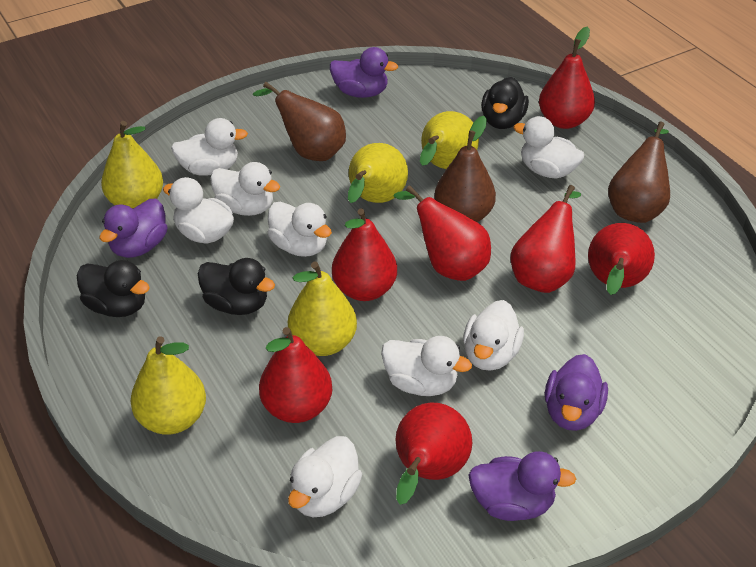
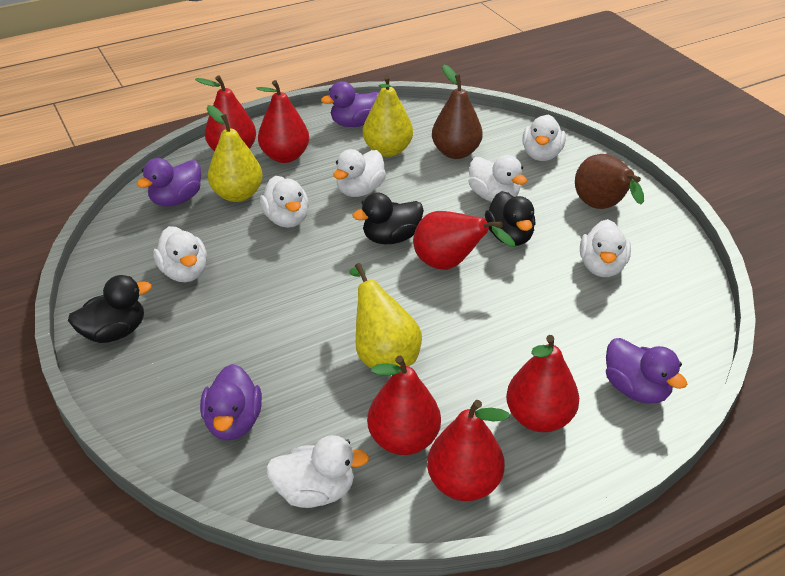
brown pear: [253,82,346,161] [434,116,496,222] [608,122,670,223] = 3 -> [432,65,483,159] [575,154,644,209] = 2
red pear: [259,327,332,423] [332,208,397,301] [394,185,491,281] [396,402,472,505] [511,185,581,293] [539,27,595,129] [588,223,655,295] = 7 -> [195,75,256,152] [256,80,309,163] [367,356,441,455] [413,211,515,270] [427,400,510,501] [506,335,579,432] = 6
white duck: [163,177,234,244] [171,118,248,176] [210,162,280,216] [268,202,332,257] [288,436,362,517] [381,336,472,396] [463,300,524,371] [513,116,584,179] = 8 -> [153,226,207,282] [260,176,309,228] [266,435,369,508] [334,149,386,197] [469,155,527,202] [522,114,566,161] [580,219,631,277] = 7
yellow pear: [101,121,163,209] [130,336,206,435] [288,261,357,356] [348,143,408,203] [420,111,479,169] = 5 -> [207,105,263,202] [350,263,422,368] [363,75,413,157] = 3

